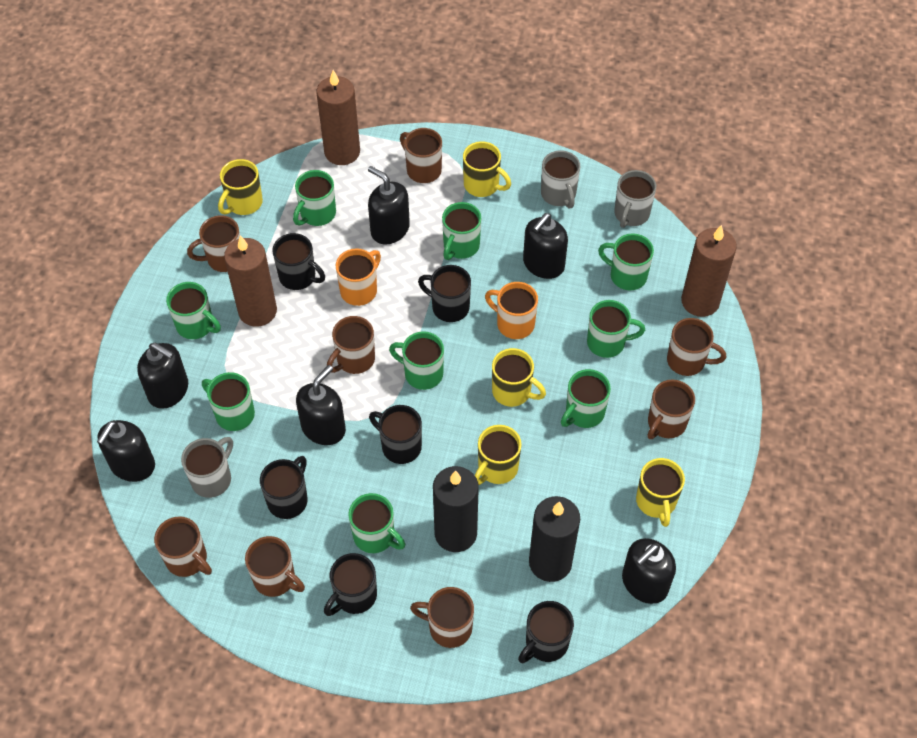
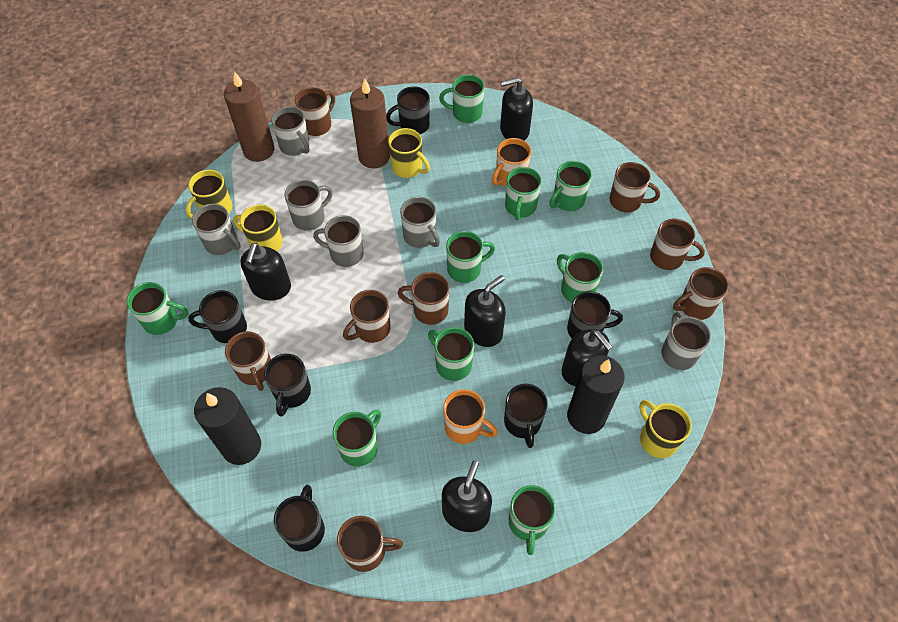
black soap dispenser: [97,420,155,482] [137,343,188,409] [296,365,346,445] [368,166,410,244] [523,213,568,279] [622,538,676,604] = 6 -> [240,243,291,301] [442,460,492,532] [464,275,506,347] [500,77,533,141] [562,329,613,386] = 5
brown candle: [224,235,277,327] [316,70,360,165] [681,225,737,317] = 3 -> [224,71,274,162] [350,78,390,169] = 2
grey mug: [181,437,233,498] [541,151,580,209] [614,170,656,228] = 3 -> [192,204,241,255] [271,106,310,156] [285,180,333,231] [313,215,364,267] [400,197,440,248] [661,312,711,370] = 6
yellow mug: [218,159,263,215] [463,141,511,197] [475,425,522,485] [492,348,546,407] [636,458,685,527] = 5 -> [186,170,232,218] [233,204,283,251] [388,128,430,178] [639,400,692,458] = 4

